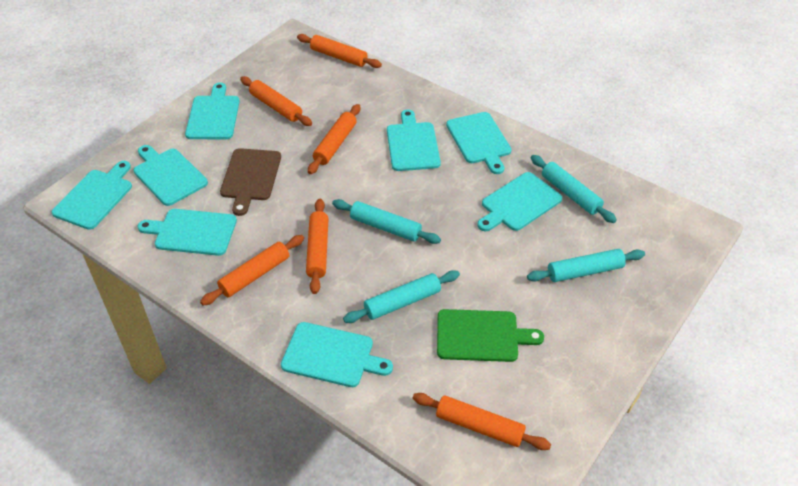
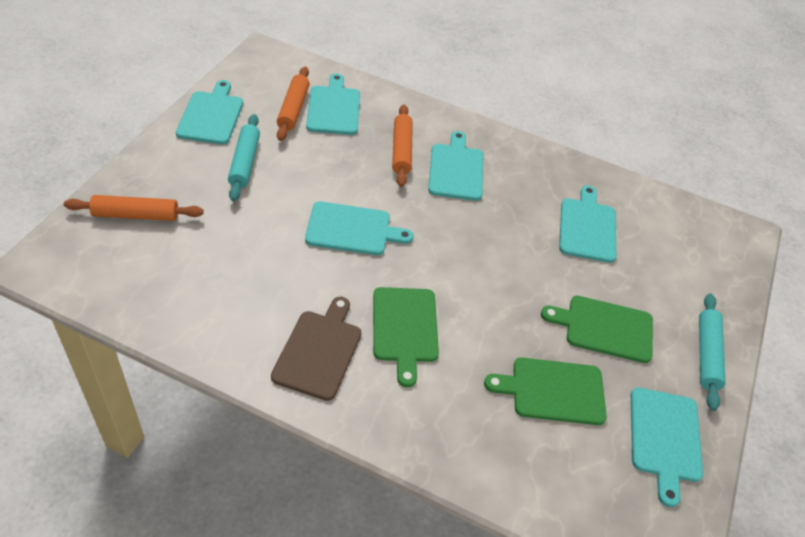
green cutting board: [437,309,544,362] = 1 -> [373,287,439,387] [484,357,607,425] [541,296,653,363] = 3
orange rolling pin: [200,235,304,306] [240,76,312,126] [297,34,382,68] [306,199,329,294] [308,104,360,174] [413,393,551,450] = 6 -> [64,195,204,221] [277,67,310,141] [392,105,413,187] = 3
turquoise cutting board: [51,161,132,230] [133,145,208,206] [137,209,237,256] [185,83,240,139] [281,322,393,387] [387,109,441,171] [446,112,512,174] [477,172,562,231] = 8 -> [176,80,243,144] [305,201,414,255] [306,74,360,135] [428,131,483,201] [559,185,616,263] [631,387,703,507] = 6
turquoise rolling pin: [332,199,441,244] [343,270,460,323] [527,249,645,282] [531,155,617,223] = 4 -> [228,114,260,201] [699,293,725,411] = 2

